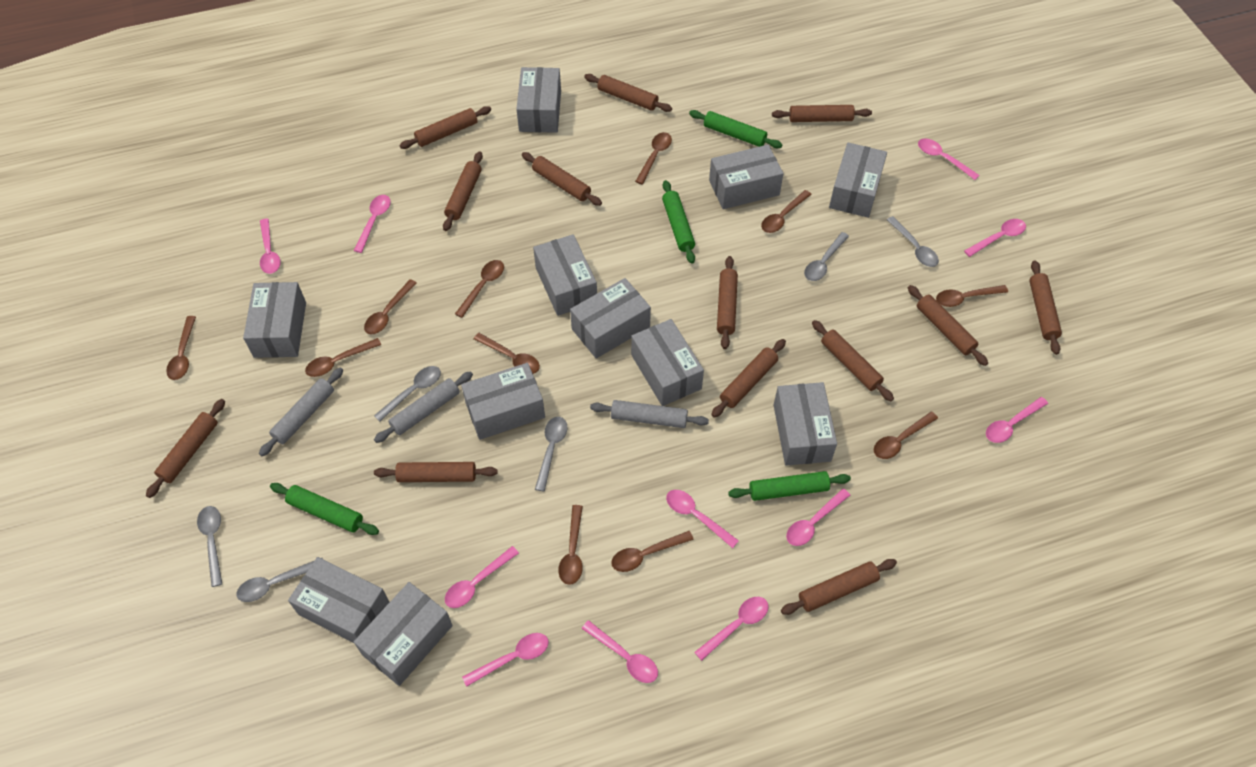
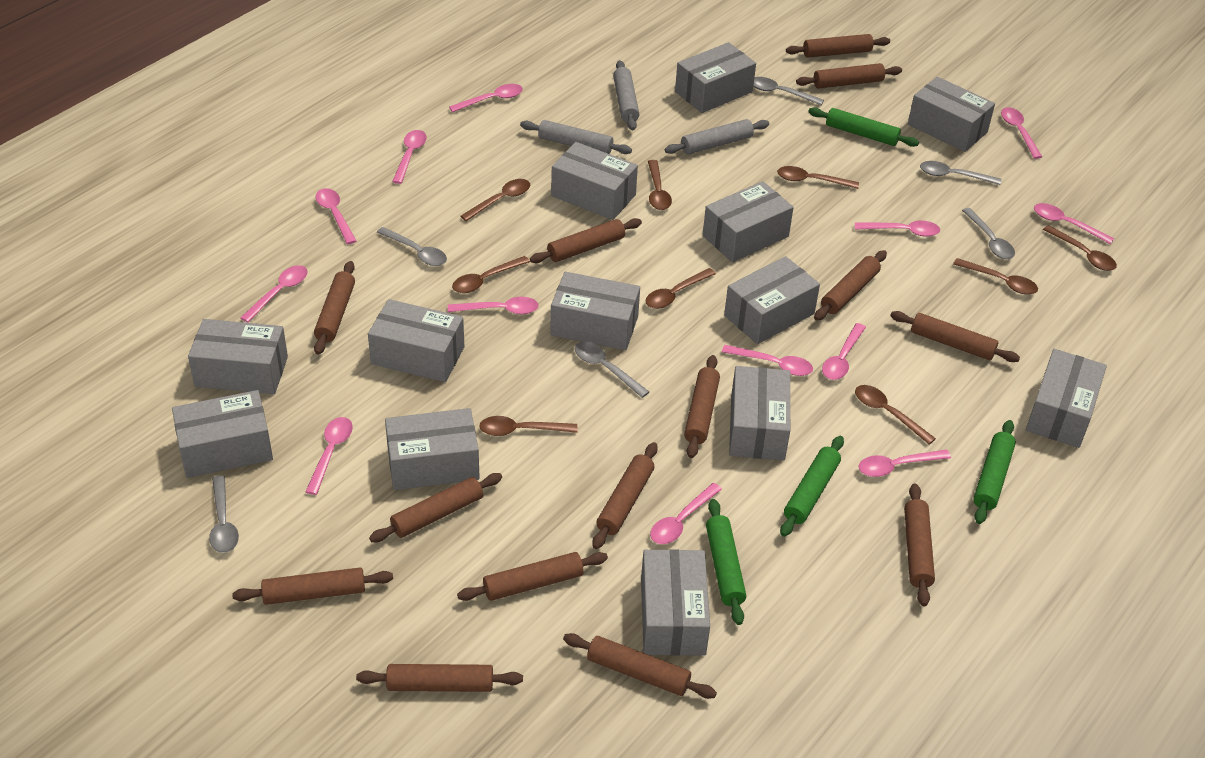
brown rolling pin: [146,399,225,498] [374,462,498,482] [399,106,491,149] [443,151,483,231] [522,152,602,206] [584,74,672,112] [711,339,786,418] [717,256,738,349] [772,105,872,122] [781,559,897,615] [812,320,894,401] [908,285,988,366] [1029,261,1062,355] = 13 -> [232,567,393,605] [314,261,355,355] [356,664,523,692] [369,473,502,542] [457,552,608,601] [530,218,642,263] [563,633,717,699] [592,442,658,549] [684,355,720,458] [786,34,890,58] [796,63,902,89] [814,250,887,321] [890,311,1020,362] [904,484,935,606] = 14
brown spoon: [166,316,196,380] [305,338,381,377] [364,279,417,334] [455,260,504,318] [473,333,540,374] [558,505,583,585] [611,531,694,572] [635,132,672,185] [761,190,812,233] [874,411,938,459] [936,285,1008,307] = 11 -> [452,256,530,293] [460,179,530,221] [479,416,578,436] [645,268,716,309] [648,160,672,210] [777,166,859,189] [855,385,936,444] [953,258,1038,295] [1043,225,1117,271] = 9
grey box: [243,282,306,358] [288,557,390,643] [354,582,453,686] [461,363,545,440] [516,67,561,133] [533,234,597,316] [570,278,651,358] [631,319,704,406] [709,145,783,209] [774,382,837,466] [829,142,887,218] = 11 -> [172,390,273,478] [188,319,288,394] [368,299,464,382] [385,408,480,490] [550,272,640,350] [551,142,638,220] [641,549,710,656] [675,42,756,113] [703,181,794,262] [724,256,820,344] [729,366,790,461] [908,77,995,152] [1026,349,1107,448] = 13
pink spoon: [260,219,280,274] [354,195,391,253] [445,546,519,608] [462,633,549,687] [582,620,658,683] [666,490,739,548] [694,597,769,661] [786,489,850,546] [918,138,980,180] [964,219,1026,257] [986,397,1048,443] = 11 -> [240,265,308,323] [305,417,353,495] [316,188,356,244] [392,130,427,184] [448,297,539,314] [449,84,523,112] [650,483,722,544] [722,345,813,376] [822,323,866,380] [855,221,940,237] [858,450,951,477] [1001,107,1042,159] [1034,203,1114,244] = 13

